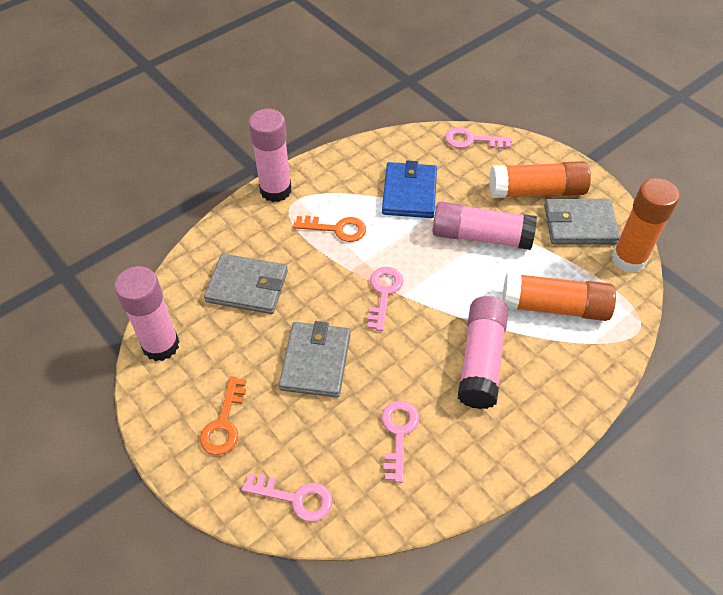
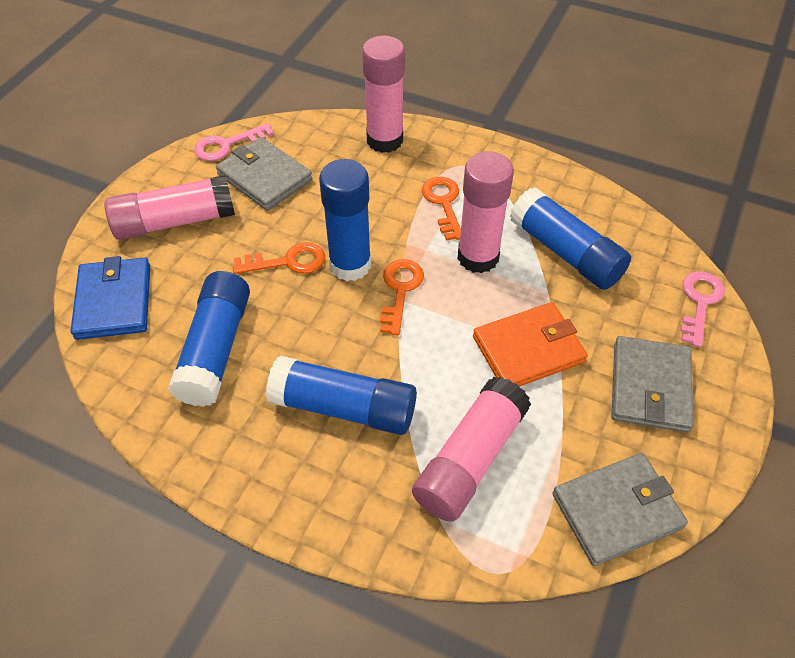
blue glue stick: none = 0 -> [168,271,250,407] [266,356,417,435] [319,159,371,281] [510,187,631,290] = 4
orange glue stick: [489,161,591,198] [502,272,616,321] [612,178,679,273] = 3 -> none = 0
orange key: [200,376,246,455] [293,216,366,242] = 2 -> [233,242,325,274] [380,259,424,336] [422,177,461,241] = 3
orange wallet: none = 0 -> [473,302,588,387] = 1
pink key: [242,474,333,522] [367,267,403,331] [381,401,419,483] [445,127,512,149] = 4 -> [194,123,274,161] [680,271,725,347] = 2

